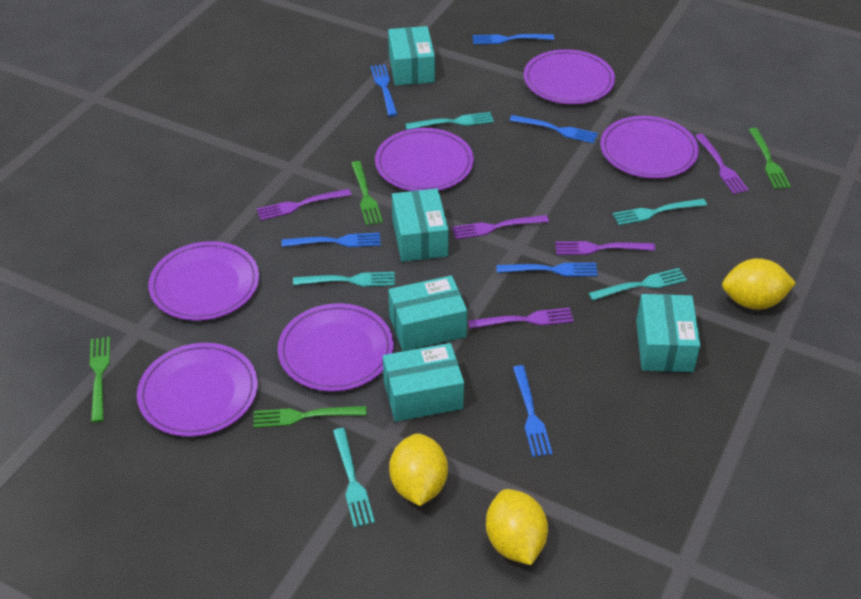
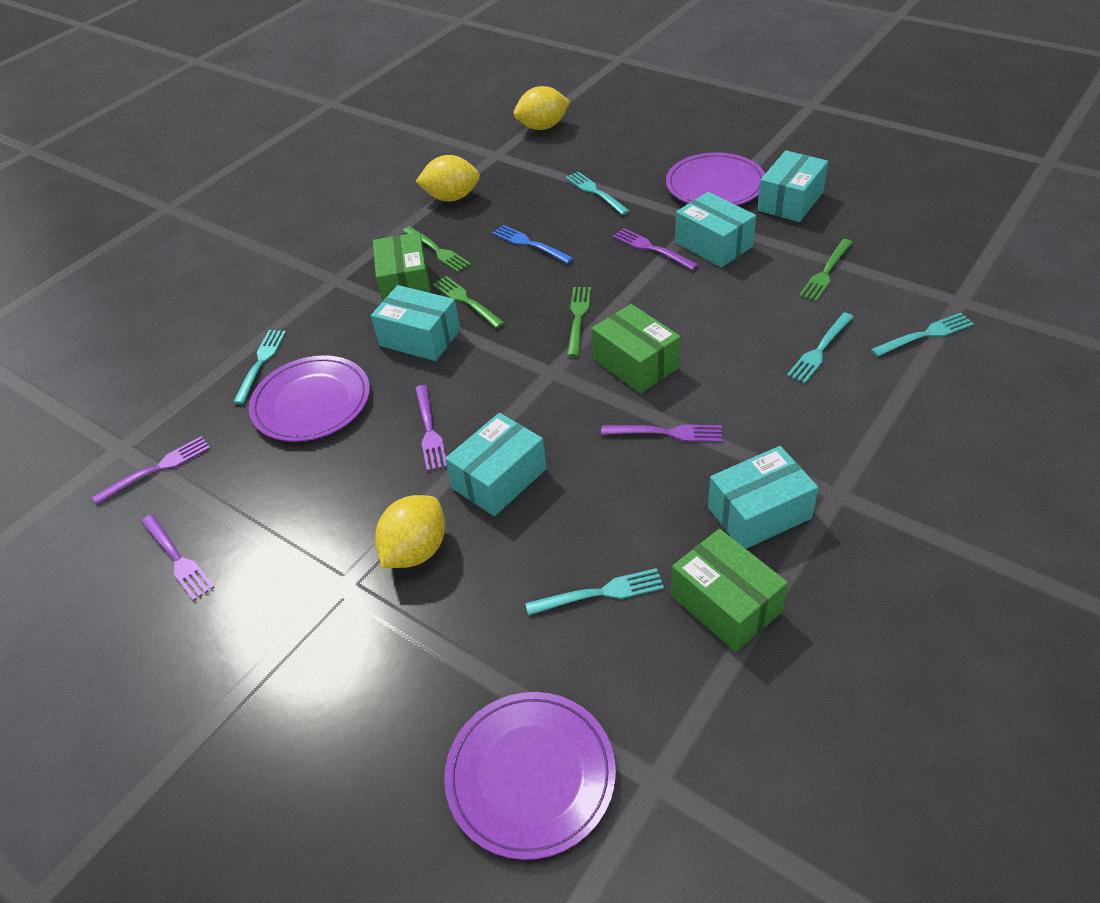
blue fork: [282,233,381,247] [371,64,397,116] [472,34,554,44] [497,263,598,277] [509,115,598,143] [513,365,552,457] = 6 -> [492,225,573,264] = 1
green box: none = 0 -> [373,232,431,301] [592,304,681,394] [671,529,788,652] = 3
purple plate: [137,343,258,437] [148,241,259,321] [278,303,394,392] [375,128,474,191] [524,49,615,104] [600,116,699,179] = 6 -> [249,355,370,442] [444,692,616,860] [666,152,765,206] = 3

